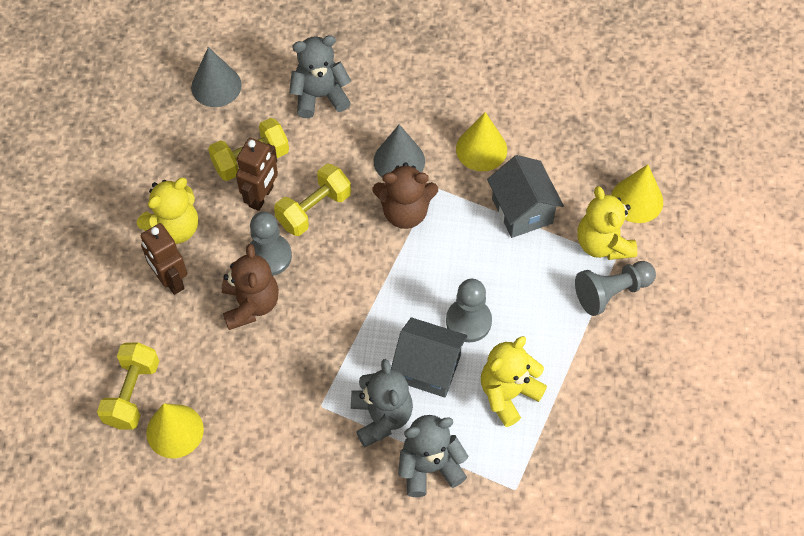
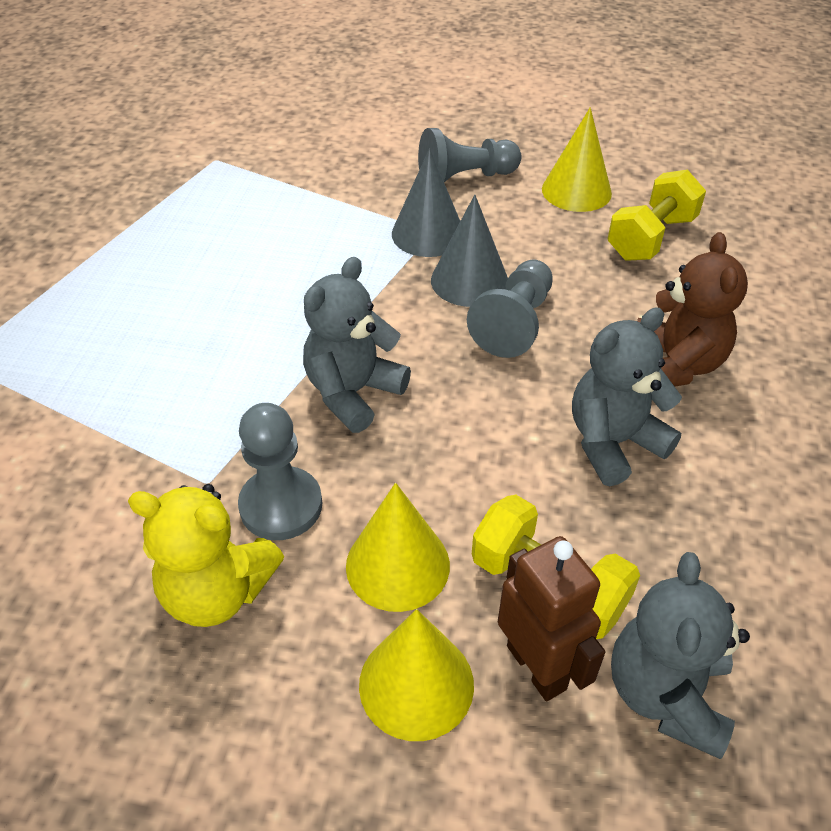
brown robot: [141,223,187,295] [236,138,278,211] = 2 -> [498,536,605,701] = 1
brown teddy bear: [222,244,279,330] [373,162,438,229] = 2 -> [637,232,748,387] = 1
grey house: [391,317,467,397] [487,155,564,238] = 2 -> none = 0
yellow dumbbell: [97,342,159,430] [208,118,289,181] [274,164,351,236] = 3 -> [472,495,640,639] [608,170,706,261] = 2
yellow teddy bear: [137,178,198,244] [481,336,547,427] [578,186,637,260] = 3 -> [128,484,284,627] = 1

